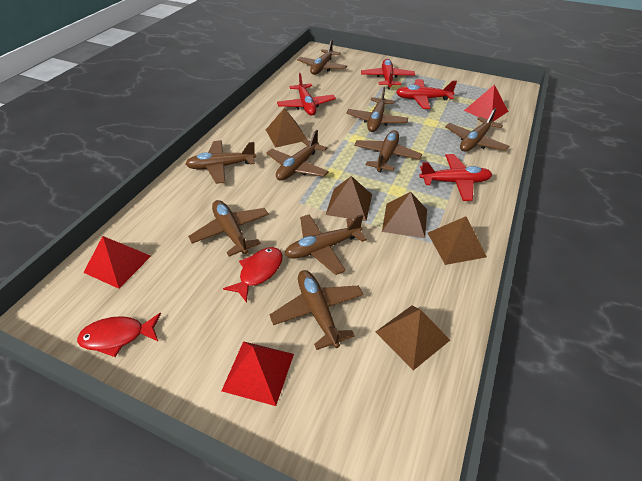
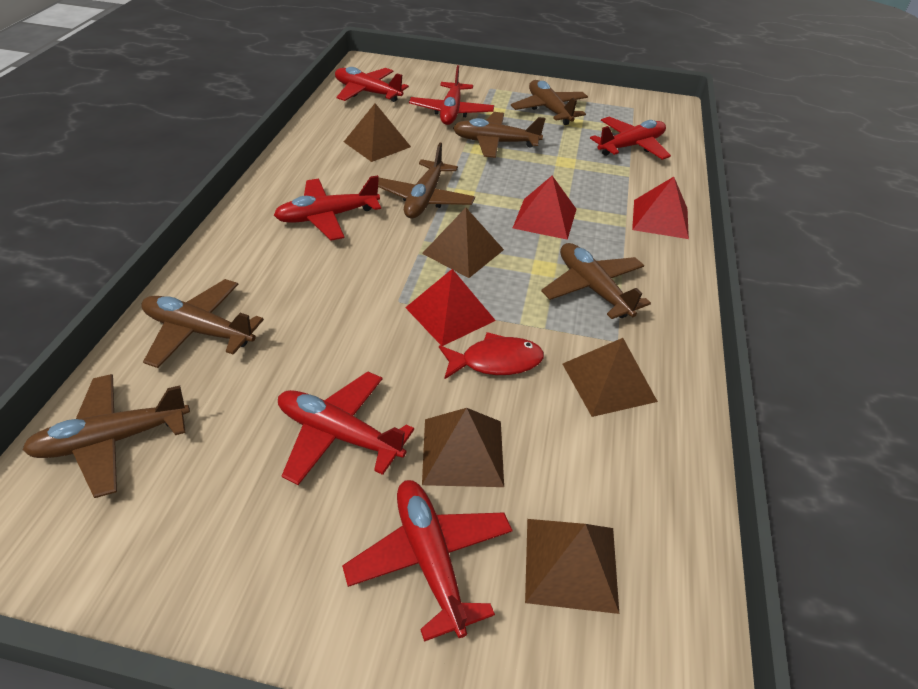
brown plane: [185,140,256,184] [188,200,269,256] [267,130,329,181] [270,270,363,350] [285,214,367,275] [297,40,347,75] [346,86,408,132] [354,130,422,173] [445,108,509,151] = 9 -> [22,374,190,498] [141,279,264,368] [378,143,475,219] [453,112,546,158] [511,80,588,125] [541,243,651,319] = 6
red fish: [77,313,161,357] [223,247,283,303] = 2 -> [439,332,544,380] = 1
red plane: [277,73,336,115] [361,59,415,89] [396,79,457,109] [420,154,492,201] = 4 -> [274,175,381,240] [278,371,414,485] [335,67,409,102] [342,480,513,642] [409,65,494,125] [590,117,671,160] = 6

